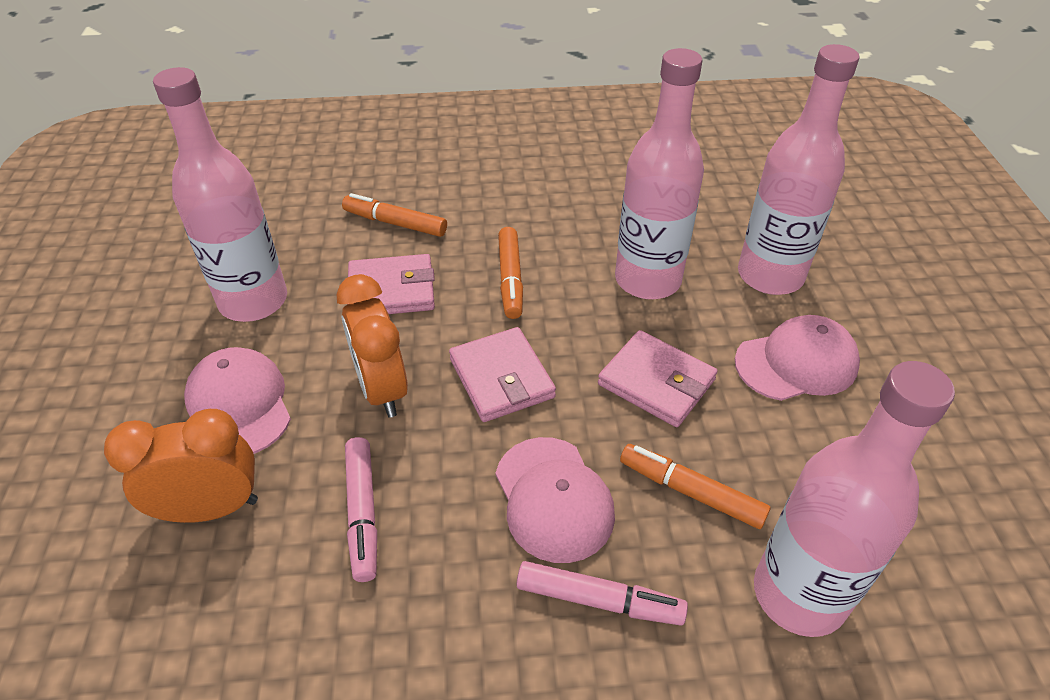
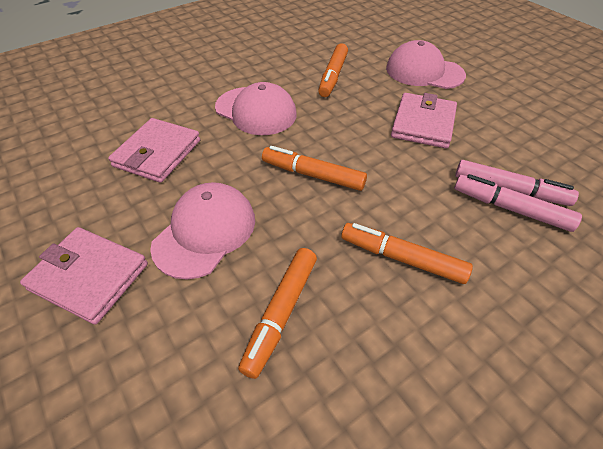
orange clock: [104,409,258,523] [337,274,408,418] = 2 -> none = 0
orange marker: [342,193,447,237] [498,227,523,319] [620,444,771,529] = 3 -> [238,248,317,379] [262,146,367,191] [318,43,348,97] [341,223,473,284] = 4
pink bottle: [153,67,287,322] [615,48,704,299] [738,44,860,295] [754,361,955,637] = 4 -> none = 0

